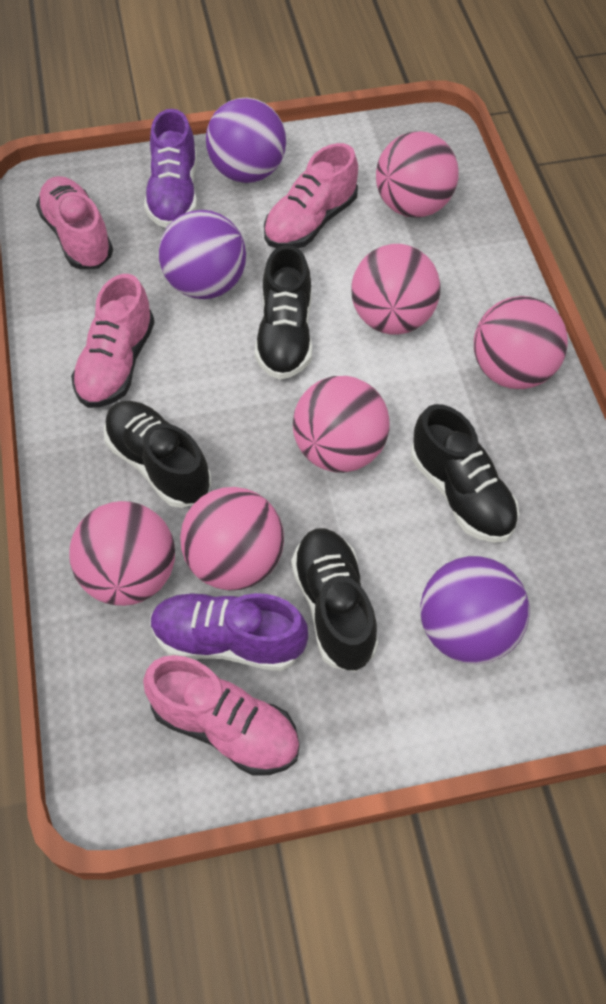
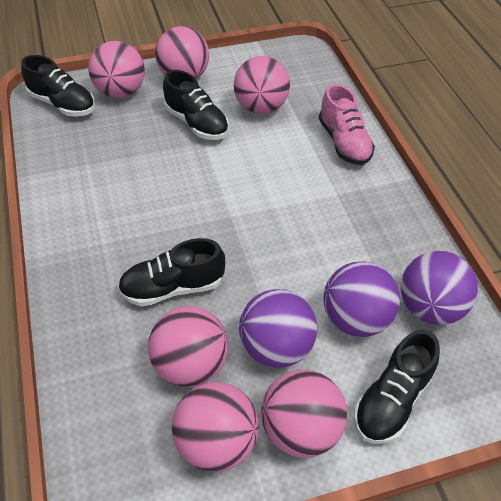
pink shoe: [36,176,113,269] [71,274,155,408] [143,655,300,776] [264,143,358,248] = 4 -> [319,84,375,165] = 1
purple shoe: [144,109,197,228] [150,593,308,671] = 2 -> none = 0

